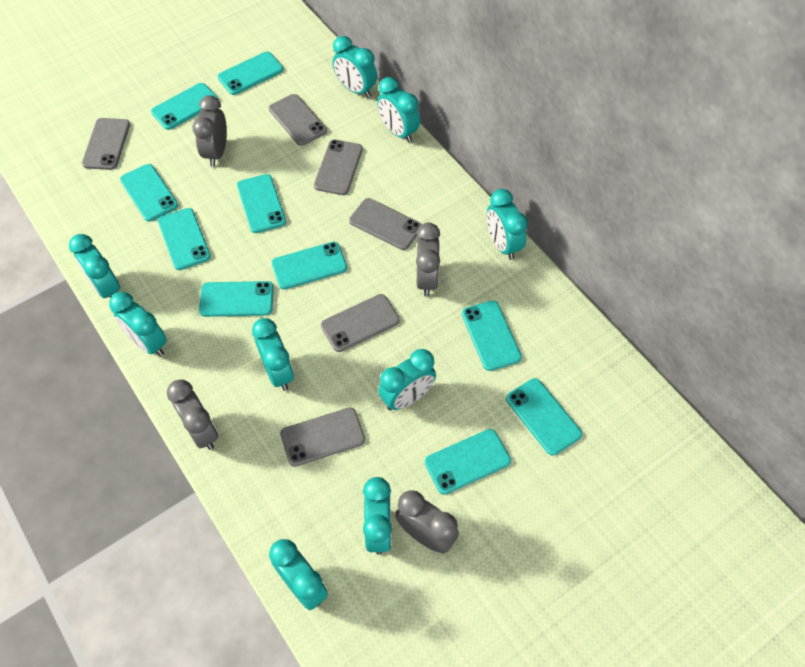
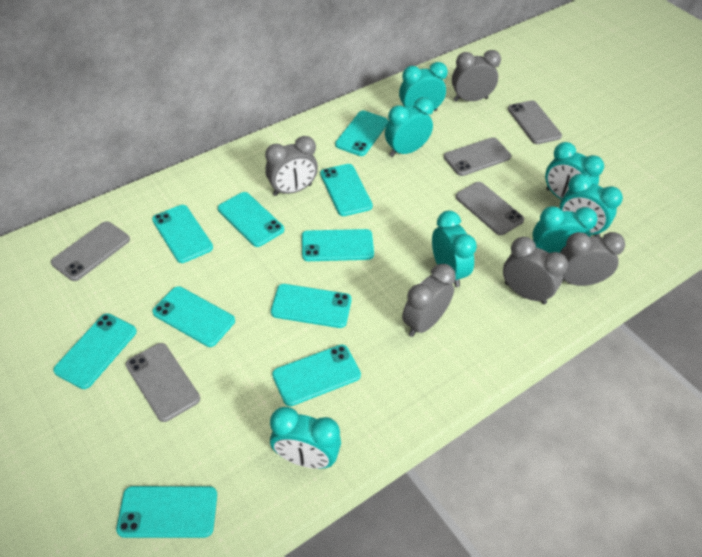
grey clock: [167,379,218,450] [192,95,227,167] [395,490,459,553] [416,223,440,297] = 4 -> [265,136,318,196] [402,264,456,337] [452,50,501,102] [503,237,568,304] [560,232,625,286] = 5
grey phone: [82,118,130,170] [269,94,327,146] [280,407,365,467] [314,140,363,195] [321,294,400,352] [349,198,422,250] = 6 -> [51,221,130,281] [126,343,200,422] [444,137,511,176] [456,182,524,235] [508,100,562,144] = 5
turquoise clock: [69,234,120,298] [109,292,167,356] [252,318,294,391] [269,539,328,610] [332,36,377,98] [363,477,392,554] [377,77,420,143] [378,349,436,411] [486,189,528,260] = 9 -> [270,407,341,469] [385,97,434,157] [399,62,448,111] [432,211,477,287] [532,206,597,253] [545,142,604,200] [560,174,623,237] = 7

